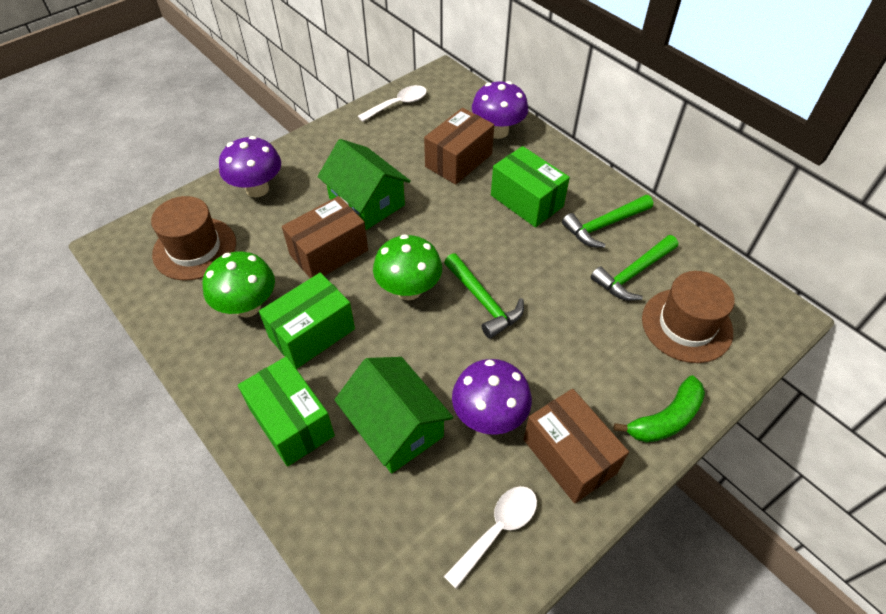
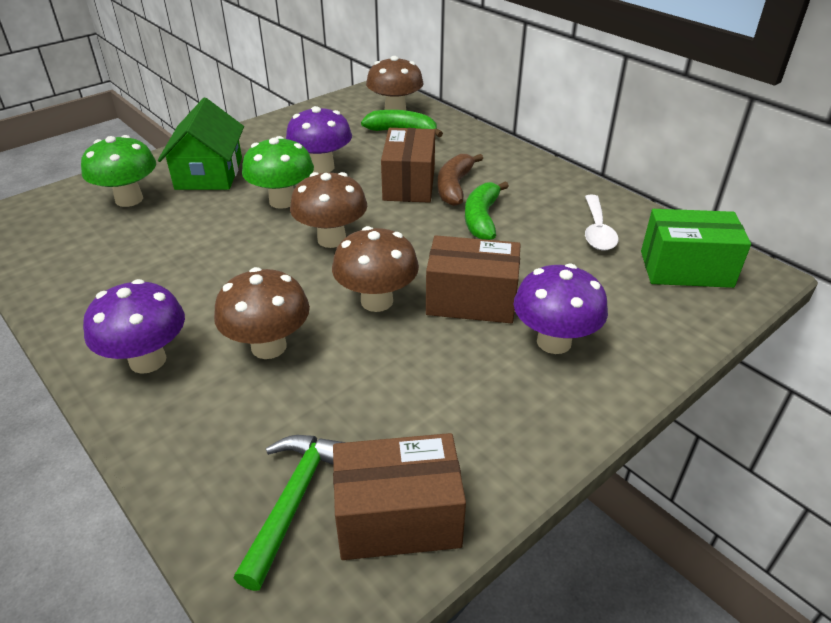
brown banana: none = 0 -> [438,154,483,206] = 1
brown hat: [151,196,236,280] [642,271,735,363] = 2 -> none = 0
brown mushroom: none = 0 -> [214,267,310,359] [290,172,367,248] [332,226,419,312] [366,56,424,110] = 4
green banana: [614,375,705,443] = 1 -> [361,110,443,137] [465,181,509,240] = 2
green box: [238,356,335,467] [259,273,355,369] [491,146,570,227] = 3 -> [641,209,751,288] = 1
green hammer: [444,253,524,339] [562,195,653,248] [591,235,678,301] = 3 -> [234,435,346,591] = 1
green house: [317,139,411,230] [334,357,453,474] = 2 -> [158,98,244,190] = 1
white spoon: [358,85,427,122] [444,486,537,589] = 2 -> [585,195,618,251] = 1

